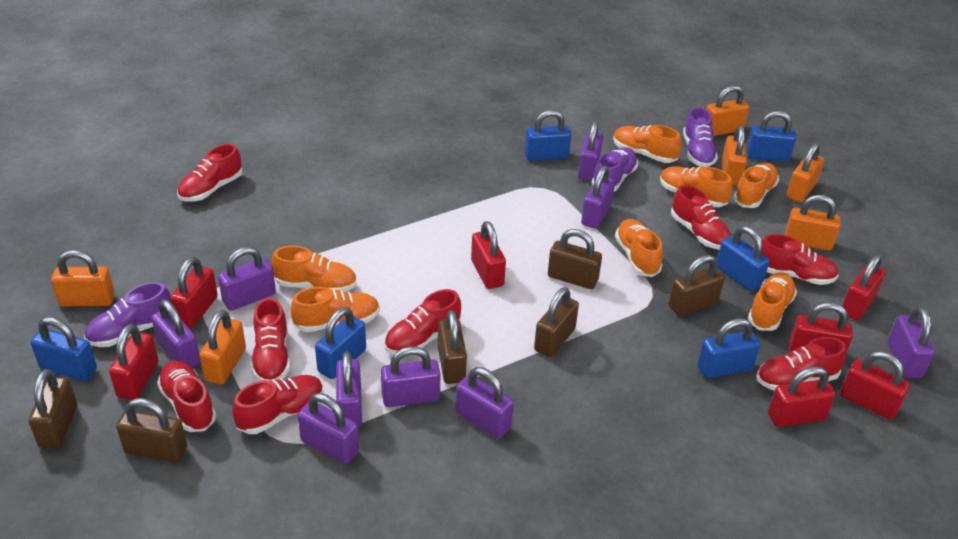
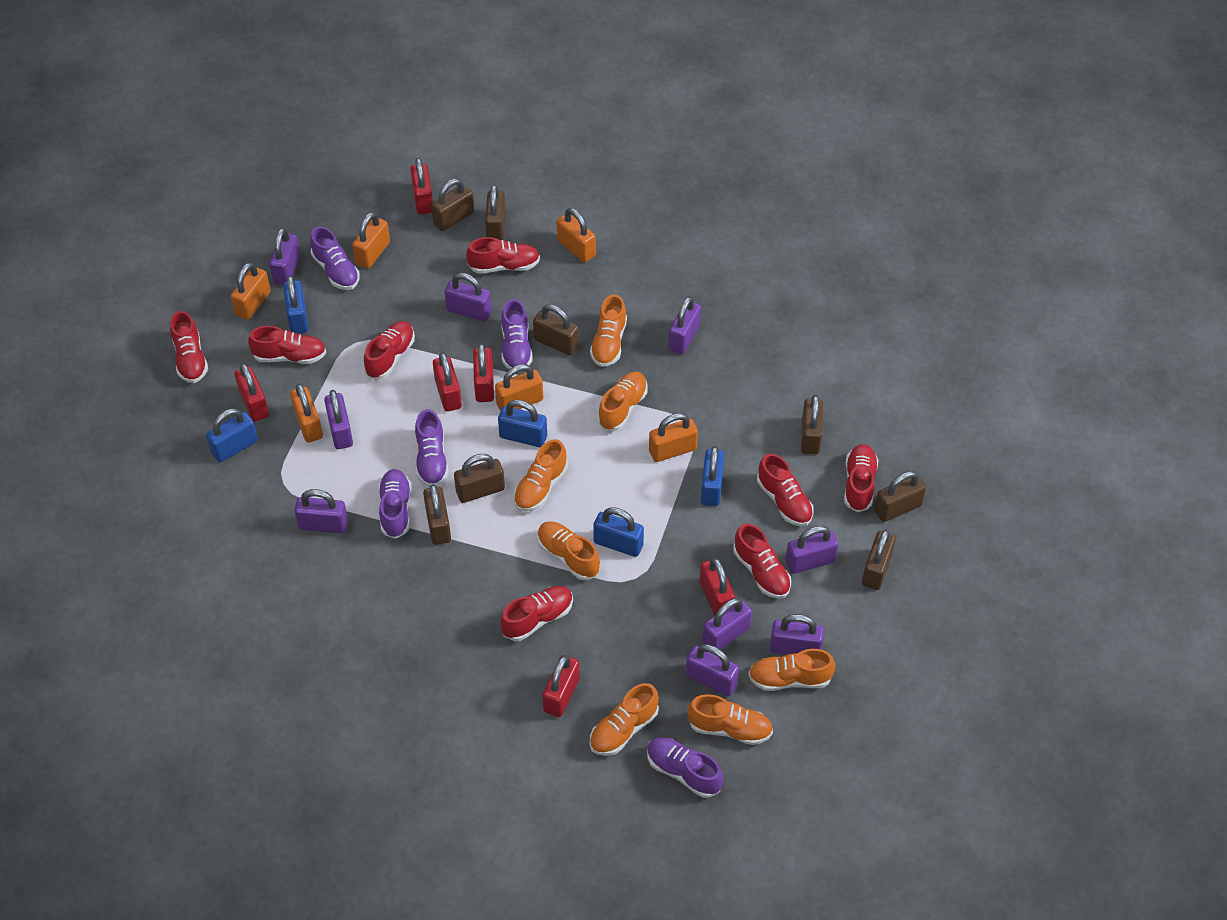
blue padlock: [30,317,97,381] [315,307,366,379] [525,110,571,161] [697,318,760,378] [717,226,770,291] [746,111,796,162] = 6 -> [206,408,258,462] [283,276,308,333] [498,400,547,447] [593,507,644,557] [701,446,725,506] = 5
brown padlock: [29,369,77,448] [116,398,187,462] [438,310,467,384] [534,287,579,357] [548,229,602,289] [669,255,725,316] = 6 -> [423,484,451,545] [431,179,474,231] [454,454,505,503] [485,185,506,240] [533,304,579,355] [801,395,823,454] [862,529,896,590] [874,471,926,522] = 8
purple shoe: [84,282,171,347] [592,147,638,192] [683,107,718,167] = 3 -> [310,227,360,290] [378,469,411,539] [415,409,449,487] [501,299,533,370] [647,737,723,798] = 5
red padlock: [109,324,159,400] [170,257,218,328] [471,221,506,289] [768,367,836,427] [789,302,853,352] [840,351,910,420] [842,254,886,320] = 7 -> [234,363,269,422] [410,158,433,214] [433,352,462,412] [473,343,494,402] [542,655,580,717] [700,558,735,616] = 6

